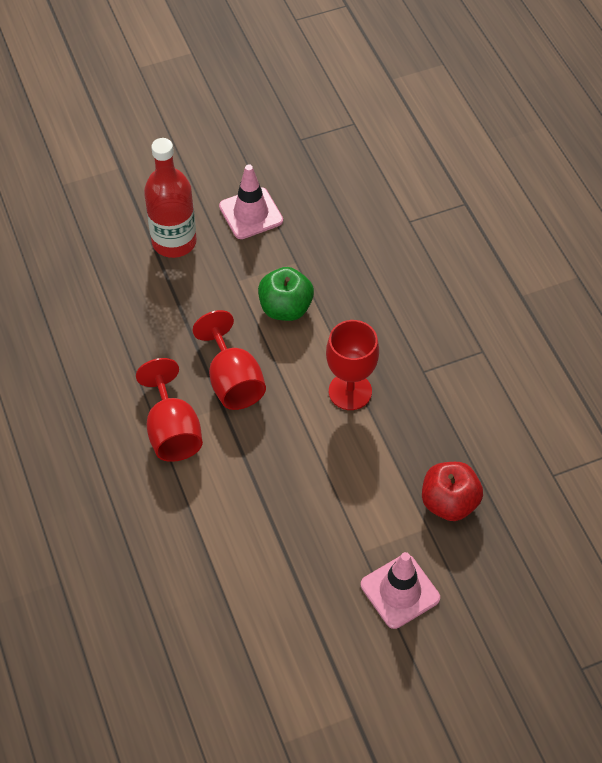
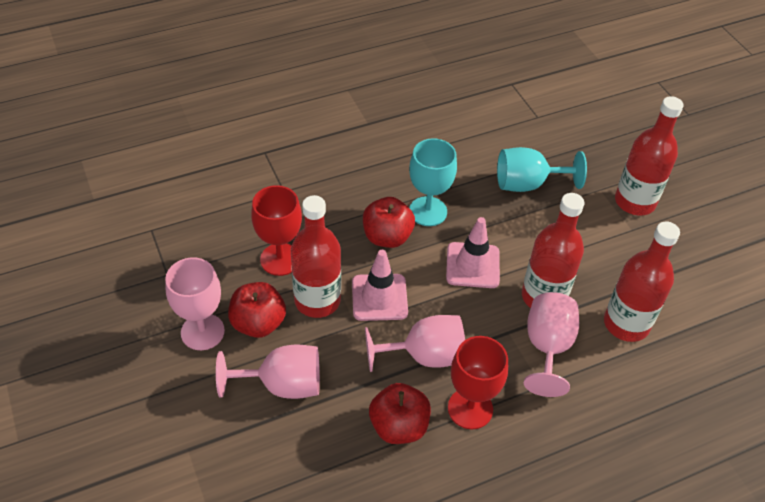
green apple: [258,267,314,321] = 1 -> none = 0
pink goblet: none = 0 -> [165,257,225,350] [216,345,320,399] [365,315,465,372] [524,292,579,397] = 4
red apple: [422,462,483,521] = 1 -> [228,282,286,338] [363,197,415,248] [369,383,431,444] = 3
red bottle: [144,138,197,258] = 1 -> [291,195,341,318] [522,193,584,308] [604,221,680,342] [615,96,683,216] = 4
red goblet: [136,358,203,462] [193,310,266,410] [326,320,379,410] = 3 -> [251,185,302,276] [448,336,508,429] = 2
turquoise goblet: none = 0 -> [409,138,457,226] [497,147,587,192] = 2

